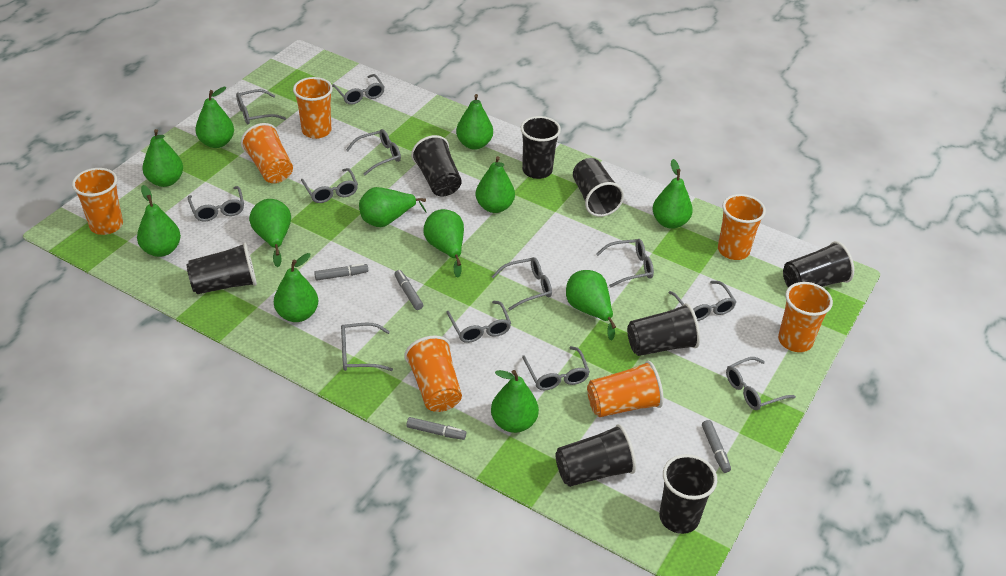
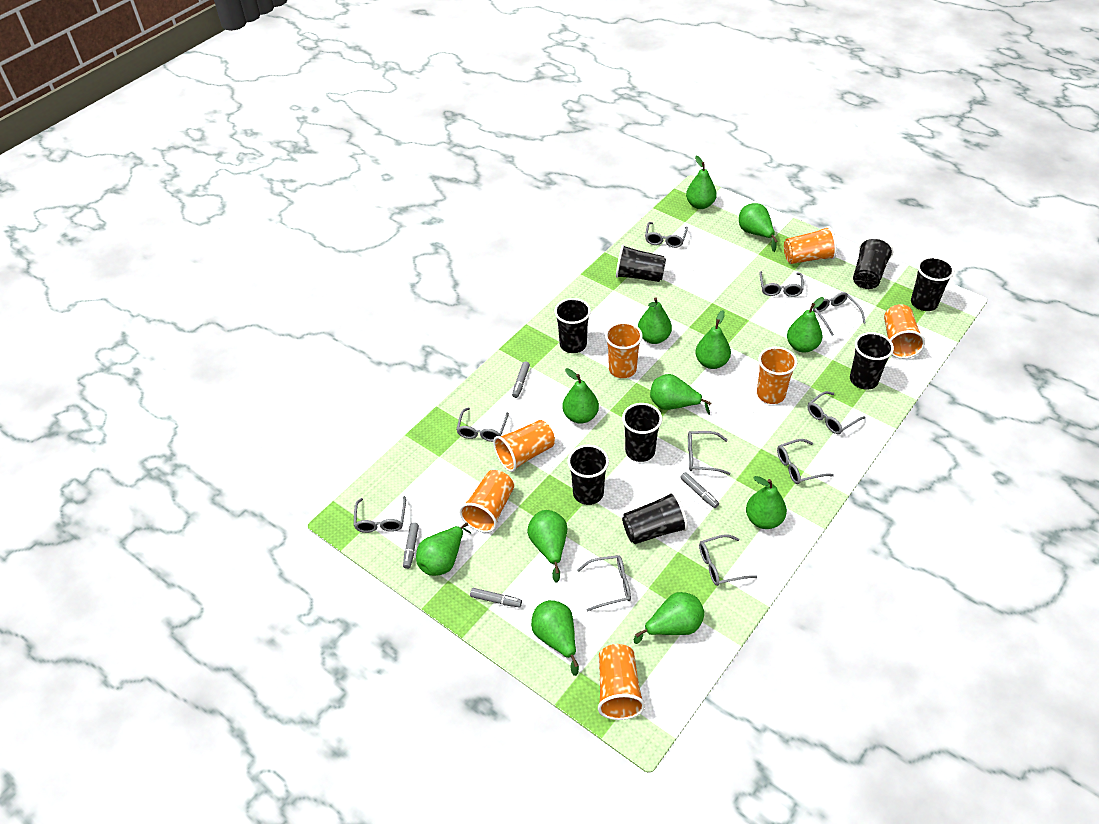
grey glasses: [188,186,244,222] [236,89,286,125] [301,168,358,203] [332,74,385,105] [341,323,393,371] [346,129,401,175] [446,301,511,343] [492,257,552,311] [522,346,590,390] [596,239,654,288] [668,281,736,321] [726,357,796,410] = 12 -> [354,496,406,533] [456,407,509,442] [577,555,631,612] [645,222,688,248] [688,431,731,475] [699,534,757,586] [759,271,804,297] [777,439,834,484] [807,391,865,434] [813,292,866,336] = 10

